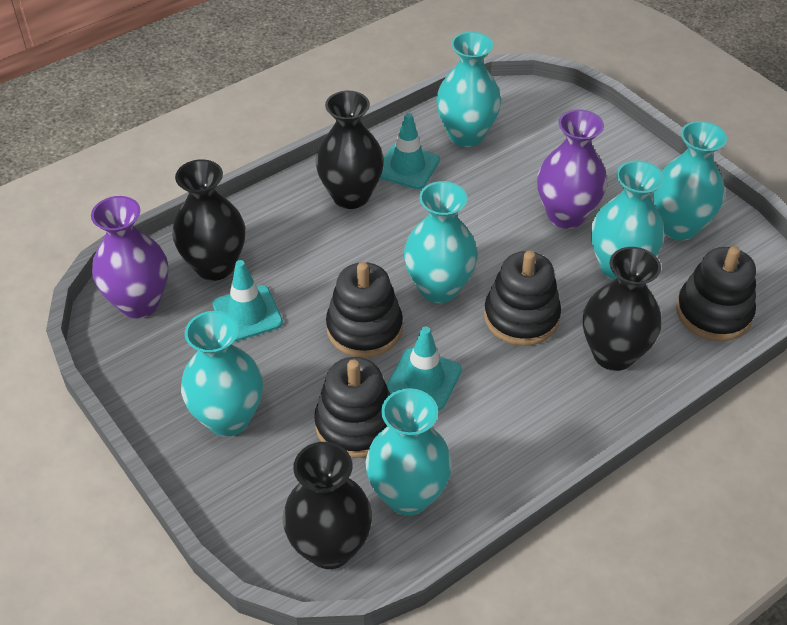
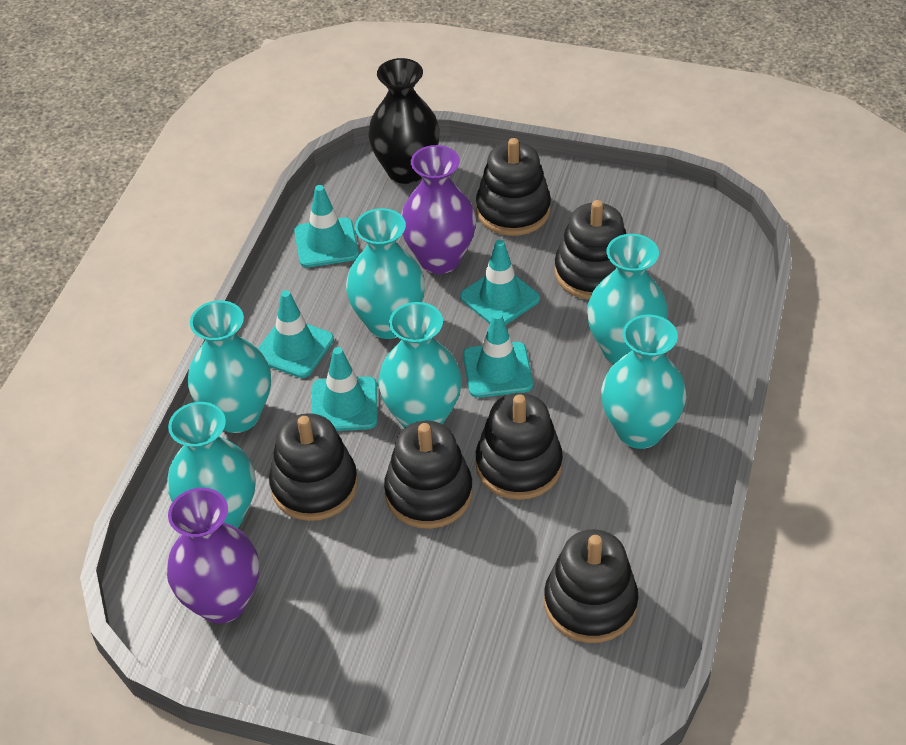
black stacking toy: [314,357,390,458] [326,262,403,358] [484,251,561,346] [676,246,756,341] = 4 -> [269,413,358,521] [384,421,473,529] [476,138,551,236] [476,393,563,500] [544,529,639,643] [554,200,626,300] = 6
black vase: [172,159,245,281] [283,442,372,569] [315,91,384,209] [583,247,661,371] = 4 -> [368,58,440,184] = 1
turquoise traffic cone: [213,260,283,342] [380,113,440,189] [387,326,462,411] = 3 -> [258,290,334,378] [294,185,359,267] [312,347,378,431] [460,240,540,325] [463,312,533,398] = 5

